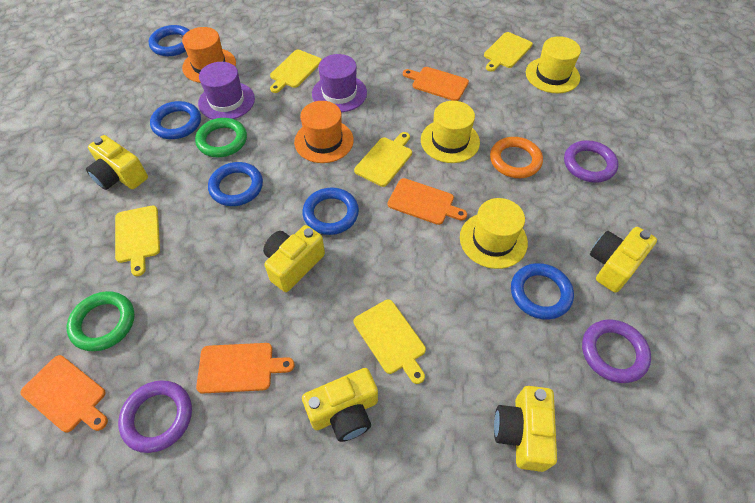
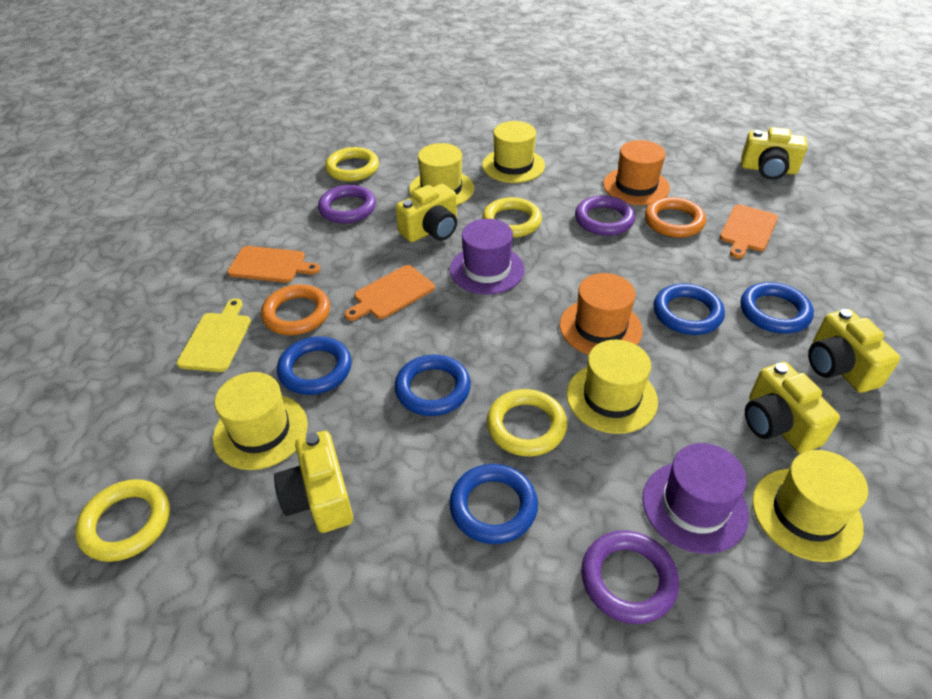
green ring: [66,291,135,351] [195,118,247,157] = 2 -> none = 0
orange cutting board: [20,355,108,432] [196,343,295,393] [387,178,467,225] [403,67,469,101] = 4 -> [227,246,320,283] [345,265,435,321] [720,204,778,259] = 3
orange ring: [490,137,543,178] = 1 -> [261,284,330,335] [645,197,706,238] = 2
yellow cutting board: [115,205,160,276] [270,50,322,93] [354,132,412,187] [354,299,426,384] [484,32,533,71] = 5 -> [177,298,251,372] = 1
yellow hat: [421,101,480,163] [460,198,528,269] [526,36,581,93] = 3 -> [213,372,308,470] [409,143,474,205] [482,121,545,183] [567,340,658,434] [752,450,868,562] = 5
yellow ring: none = 0 -> [75,479,170,562] [325,147,379,181] [482,197,542,238] [487,389,567,456] = 4

